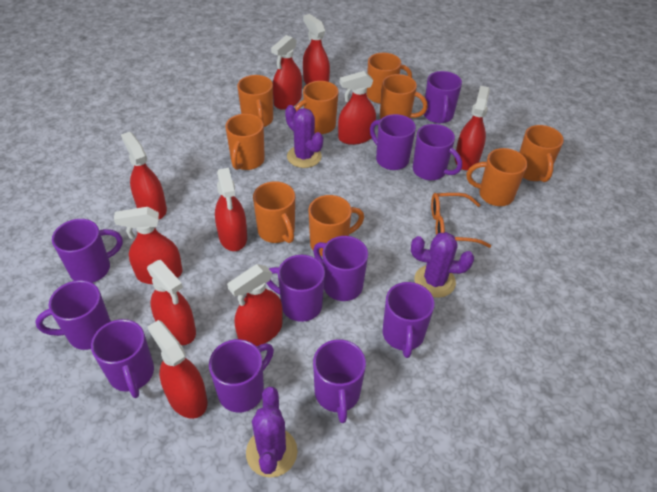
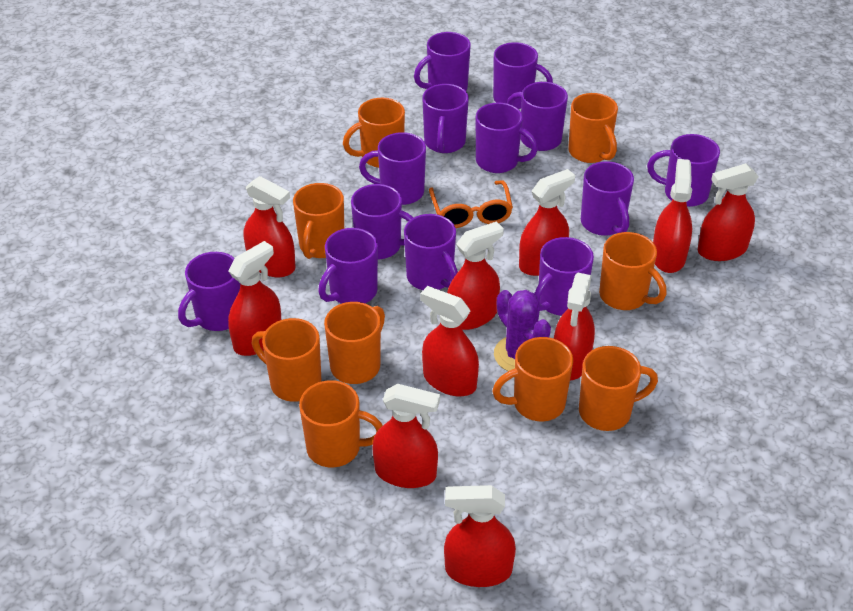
purple cactus: [246,387,298,478] [285,105,323,168] [411,232,474,298] = 3 -> [494,290,551,371] = 1
purple mug: [35,280,111,350] [52,219,123,283] [91,319,154,398] [209,339,274,413] [266,255,325,322] [313,236,368,301] [313,339,366,423] [370,114,416,170] [382,282,435,358] [413,124,462,180] [424,71,462,123] = 11 -> [178,252,240,331] [318,228,378,304] [351,184,414,259] [359,132,426,205] [404,214,458,290] [414,32,471,91] [422,84,469,153] [476,103,538,173] [493,42,553,109] [507,82,568,151] [534,237,594,316] [581,161,634,236] [647,134,720,207] = 13

